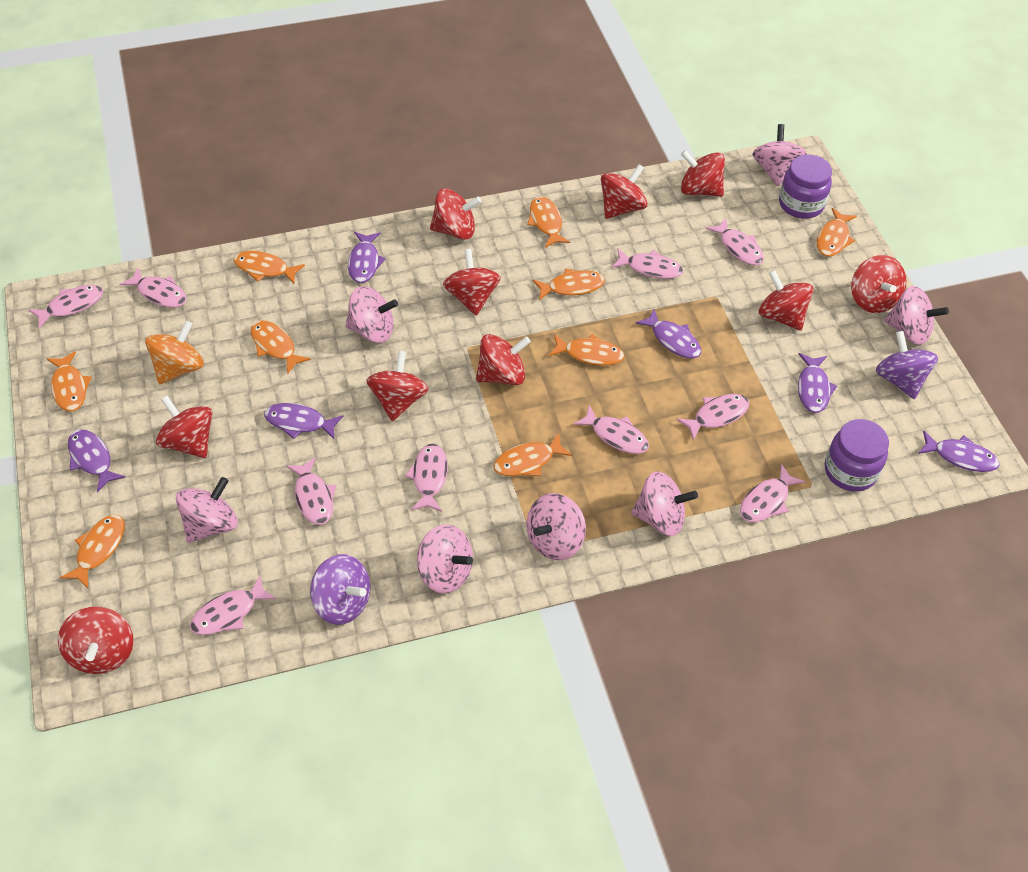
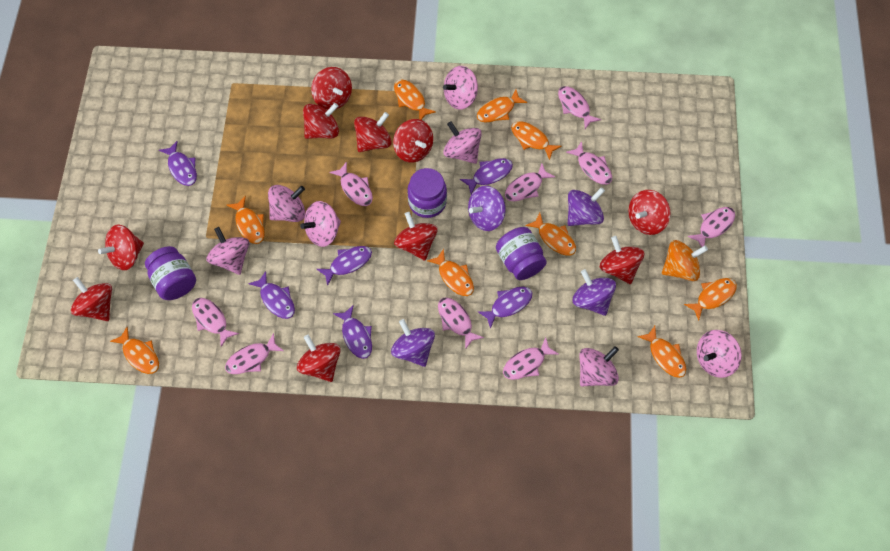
pink fish: [29,285,103,329] [120,267,187,308] [190,576,276,635] [286,457,336,525] [405,444,448,512] [573,405,649,454] [612,249,683,279] [677,394,749,440] [706,218,764,266] [740,464,805,522] = 10 -> [192,298,239,347] [225,333,284,374] [329,161,373,206] [438,297,484,350] [503,337,558,380] [505,163,555,201] [558,86,601,129] [566,141,612,185] [687,207,735,247] = 9
purple jar: [779,154,832,219] [825,419,889,492] = 2 -> [145,246,196,300] [407,168,447,218] [496,227,547,280] = 3
purple spinning top: [310,554,370,625] [876,331,938,399] = 2 -> [391,319,435,367] [468,186,506,231] [568,187,605,226] [573,269,616,316] = 4

